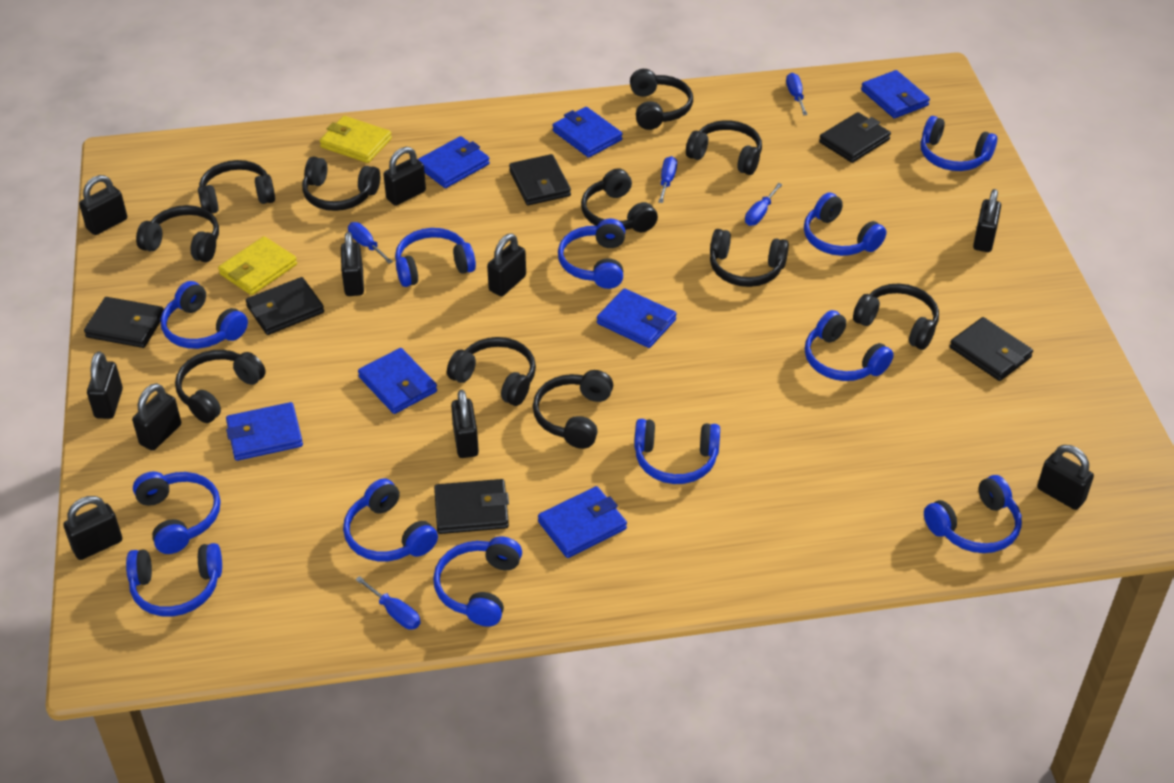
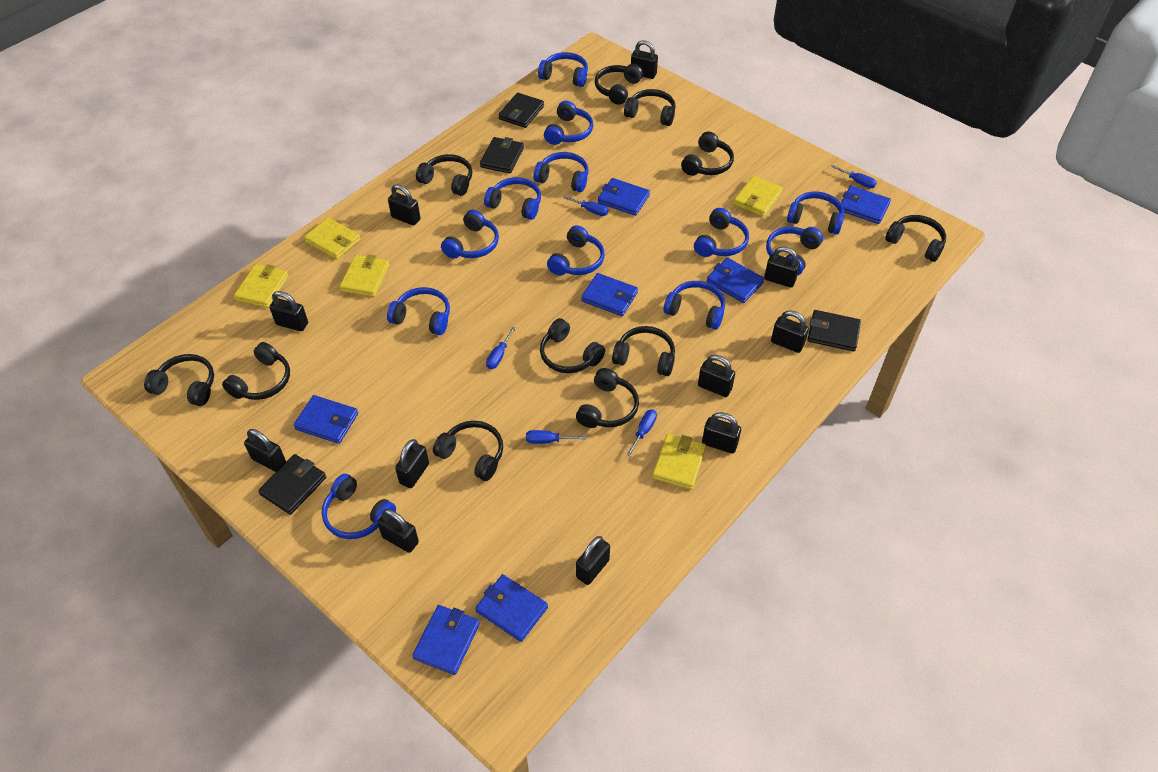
black padlock: [64,496,122,560] [79,175,127,235] [87,352,123,419] [132,383,181,451] [341,232,364,296] [383,147,426,206] [451,390,479,458] [487,234,526,296] [973,189,1001,252] [1037,445,1094,510] = 10 -> [244,429,286,472] [270,291,308,331] [377,509,419,553] [388,184,420,226] [395,439,429,488] [576,536,610,585] [631,40,658,79] [698,355,735,397] [702,412,741,454] [764,246,800,288] [771,310,809,353] = 11
black wallet: [84,297,164,348] [246,277,324,335] [434,479,509,534] [509,154,571,206] [819,112,891,163] [950,317,1033,381] = 6 -> [258,454,326,515] [480,137,524,173] [498,93,544,128] [807,310,861,352] = 4
yellow wallet: [218,236,297,295] [320,116,392,163] = 2 -> [234,264,289,308] [304,217,360,259] [340,254,390,297] [652,434,706,490] [733,176,783,217] = 5

